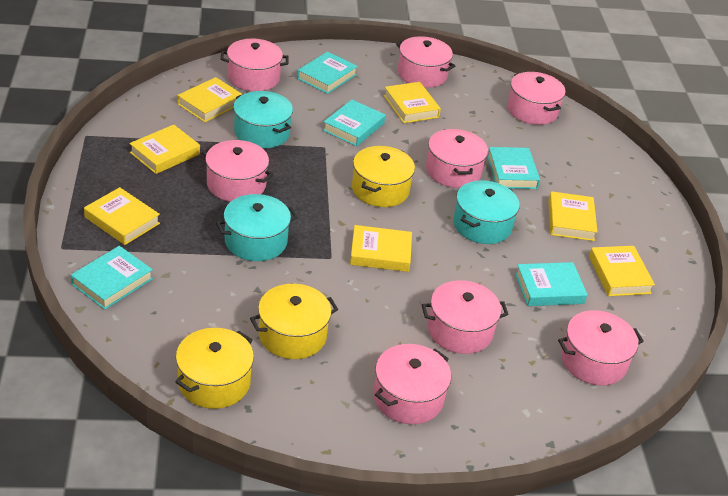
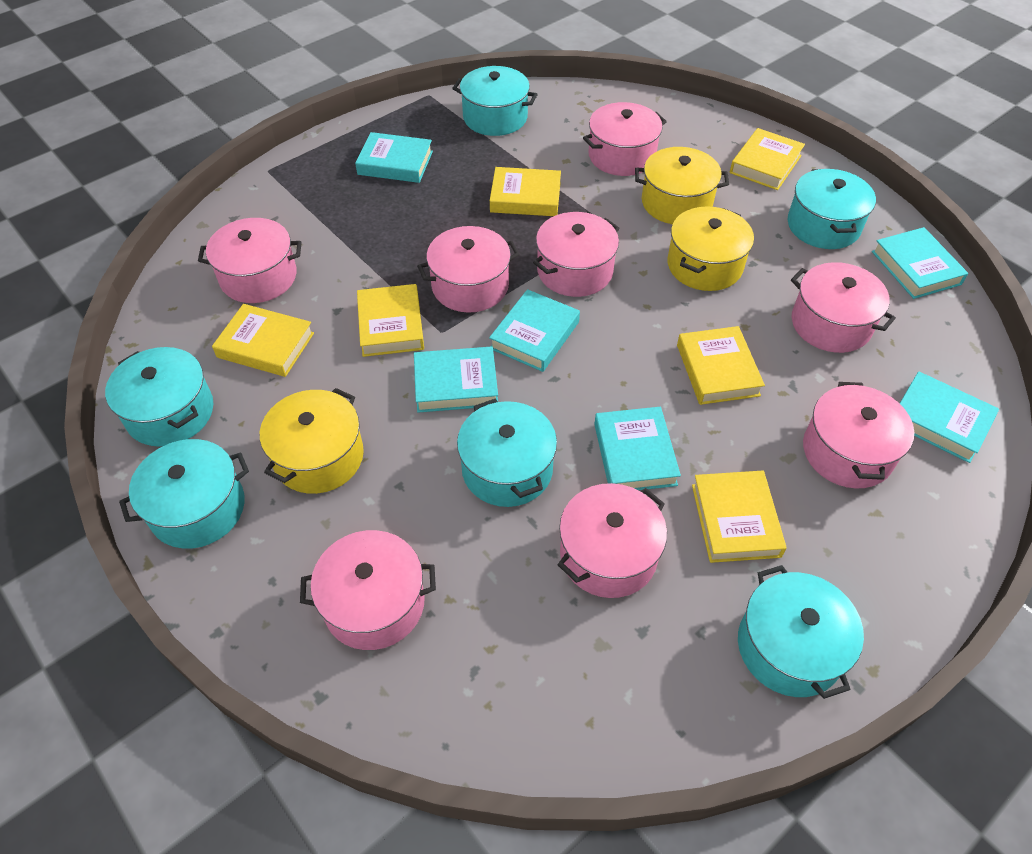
turquoise book: [71,246,153,310] [297,52,358,94] [323,100,385,146] [487,147,540,189] [515,262,587,306] = 5 -> [355,132,433,183] [414,347,498,413] [489,289,580,372] [594,407,681,490] [872,227,968,299] [900,371,999,463] = 6
turquoise pot: [216,194,298,261] [233,91,293,148] [453,180,520,244] = 3 -> [105,347,214,447] [119,439,249,549] [452,66,538,136] [457,399,557,507] [738,565,864,699] [788,169,876,249] = 6
yellow book: [84,187,160,245] [129,125,200,174] [177,77,242,122] [350,225,412,272] [384,82,441,123] [548,191,597,241] [589,246,655,296] = 7 -> [212,304,314,377] [357,284,424,357] [490,167,561,216] [677,326,765,405] [692,470,787,563] [730,128,805,190] = 6

